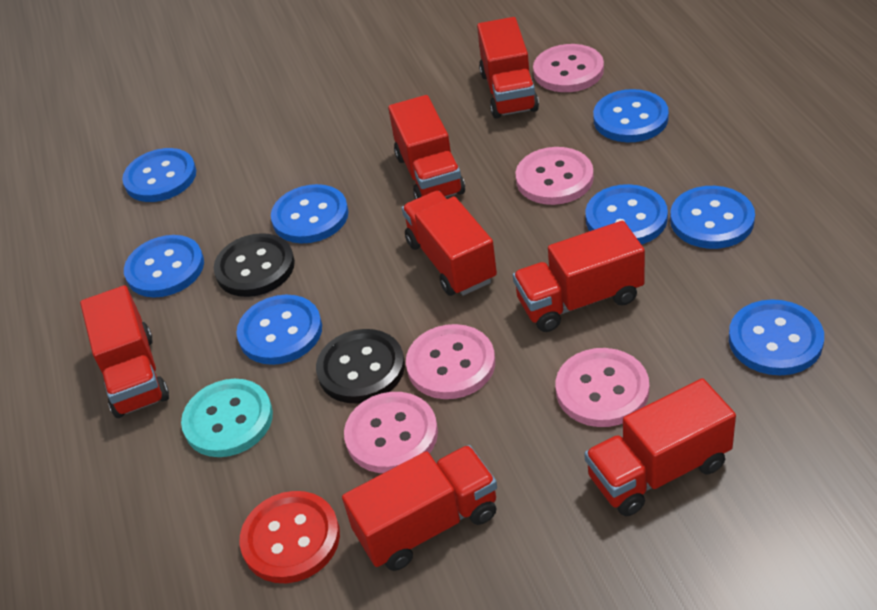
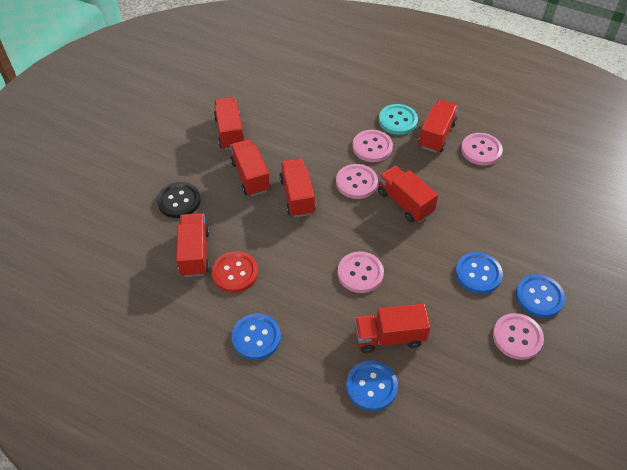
black button: [214,233,295,297] [316,329,405,403] = 2 -> [157,182,201,218] = 1
blue button: [122,148,196,202] [124,235,204,297] [236,295,322,365] [271,184,349,243] [585,184,668,245] [593,89,669,142] [670,186,755,249] [729,299,824,375] = 8 -> [231,313,281,360] [346,360,398,411] [455,252,503,294] [516,274,565,318] = 4

